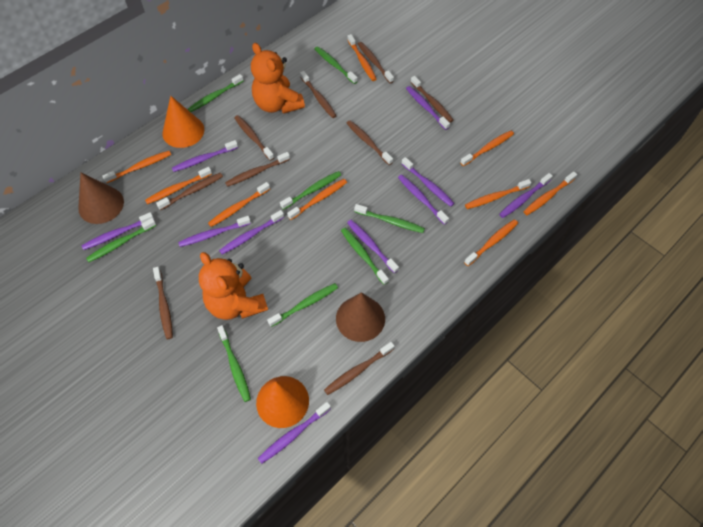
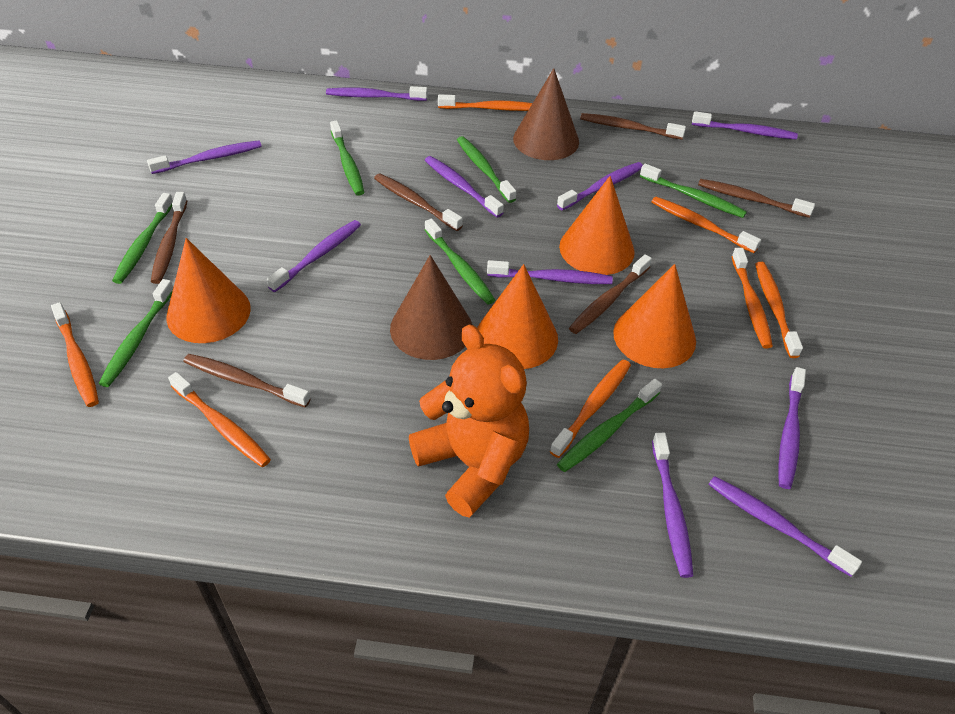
brown toothbrush: [153,267,173,339] [156,173,223,210] [225,152,290,187] [234,115,274,161] [300,71,337,118] [324,342,395,395] [347,120,393,165] [358,42,394,83] [411,76,453,123] = 9 -> [151,192,187,284] [183,354,310,408] [374,173,463,231] [569,254,652,334] [580,113,686,140] [698,179,815,218] = 6
green toothbrush: [86,218,157,262] [188,74,244,112] [217,325,251,402] [267,283,338,327] [280,171,341,210] [314,46,358,84] [341,228,389,285] [354,204,425,233] = 8 -> [99,279,173,387] [112,193,173,284] [330,120,364,196] [425,219,495,305] [457,136,516,203] [557,379,662,472] [640,164,747,218] = 7
orange cone: [162,96,204,148] [256,376,309,428] = 2 -> [166,238,251,343] [477,264,558,369] [559,176,635,275] [613,264,696,368] = 4
orange teddy bear: [199,252,268,320] [251,43,305,114] = 2 -> [409,324,529,518] = 1
orange toothbrush: [102,151,171,183] [145,167,212,204] [208,182,270,227] [287,179,347,220] [348,34,377,81] [460,131,514,166] [464,219,518,266] [465,179,531,209] [523,171,577,215] = 9 -> [51,302,99,407] [168,372,271,467] [438,95,532,111] [550,359,631,458] [651,197,761,253] [731,248,773,348] [755,262,803,358] = 7

